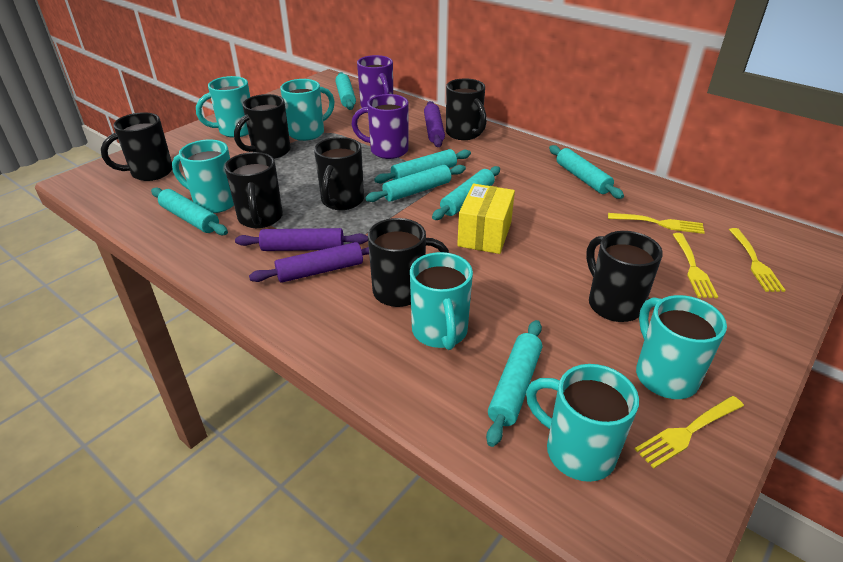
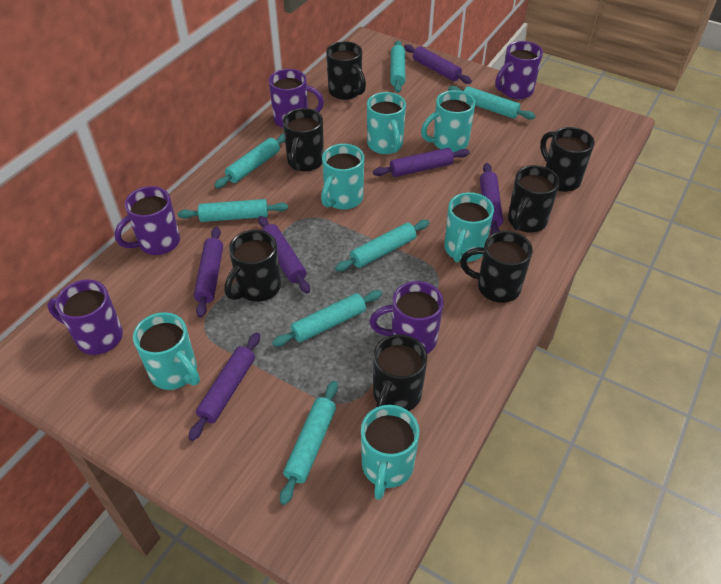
purple mug: [351,94,409,159] [357,55,393,108] = 2 -> [47,280,123,355] [114,186,180,255] [269,69,324,128] [370,281,444,354] [495,41,543,99] = 5
purple rolling pin: [235,228,368,251] [249,242,369,283] [424,101,445,147] = 3 -> [189,333,260,441] [194,227,223,318] [258,216,310,294] [373,148,469,177] [404,44,472,84] [480,163,503,234] = 6
yellow box: [457,184,515,254] = 1 -> none = 0
yellow fork: [608,213,705,234] [634,396,744,469] [672,233,718,298] [729,228,786,292] = 4 -> none = 0

